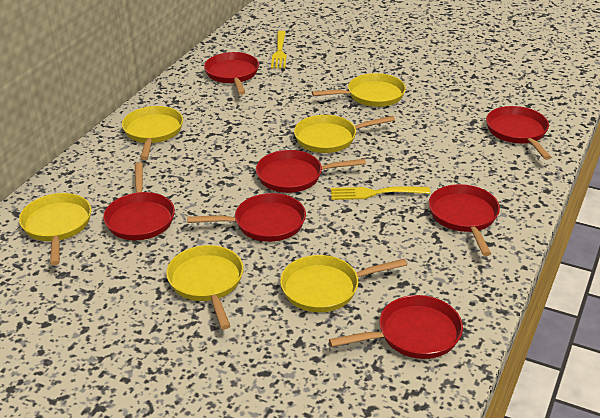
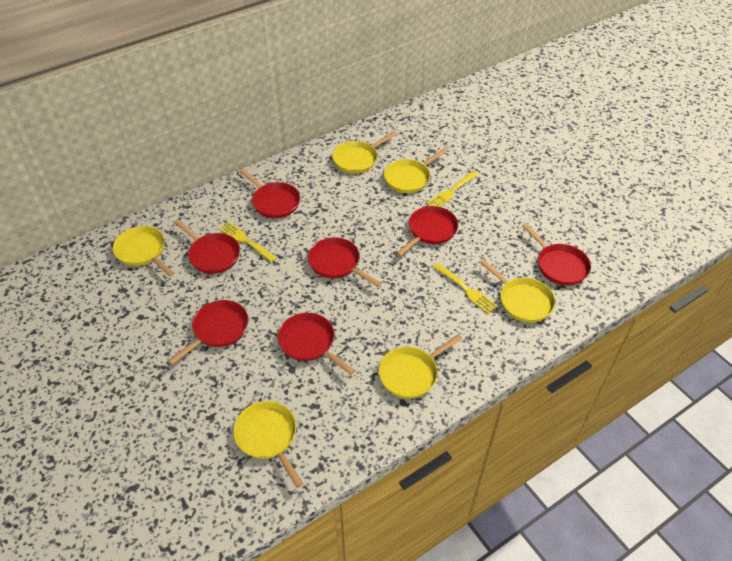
yellow fork: [271,31,286,68] [331,186,430,200] = 2 -> [219,222,277,262] [427,171,479,207] [433,263,498,314] = 3

